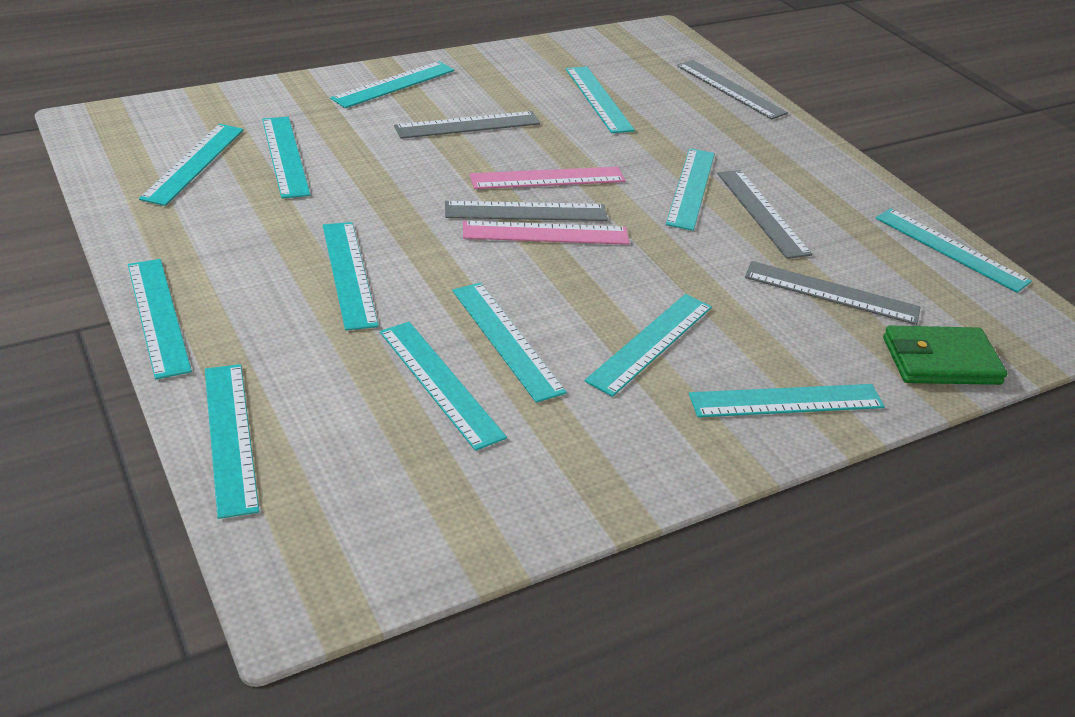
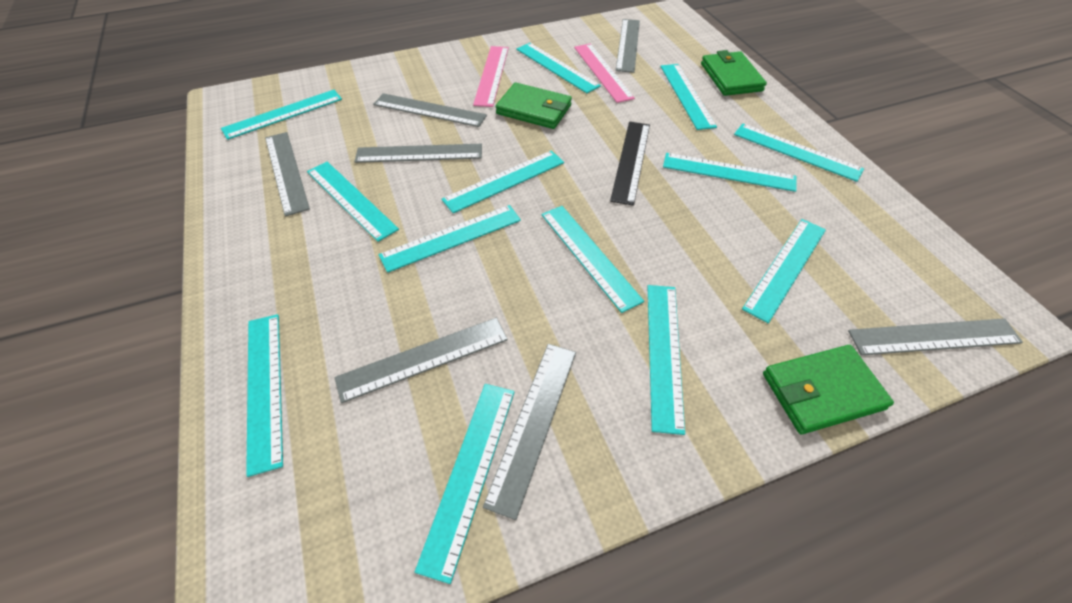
black ruler: none = 0 -> [610,122,650,206] = 1
green wallet: [883,325,1007,385] = 1 -> [496,83,572,129] [701,50,767,96] [763,345,894,434] = 3
grey ruler: [394,111,540,139] [445,201,608,221] [677,60,788,120] [717,170,812,259] [745,261,920,325] = 5 -> [265,132,310,217] [334,318,508,403] [355,144,482,163] [373,93,487,127] [483,344,576,520] [616,19,640,73] [848,318,1023,355] = 7

